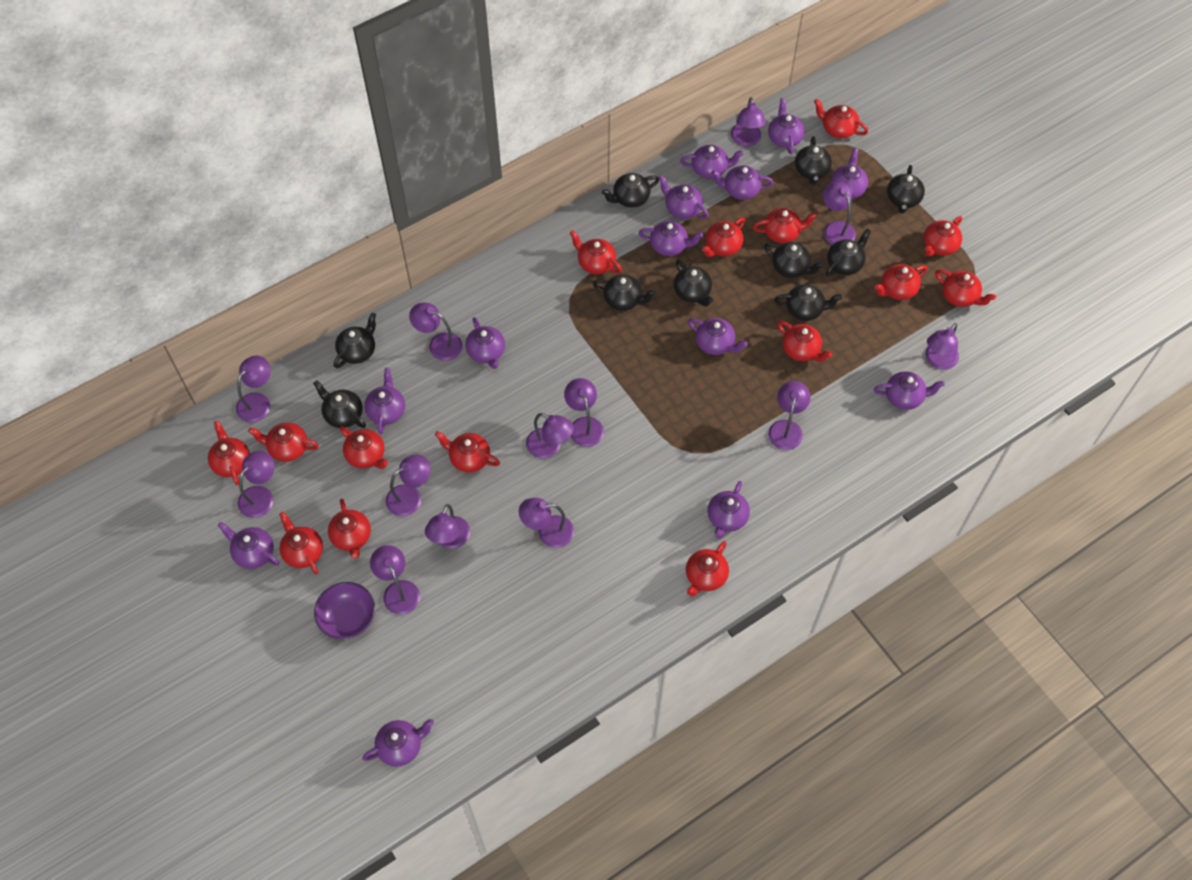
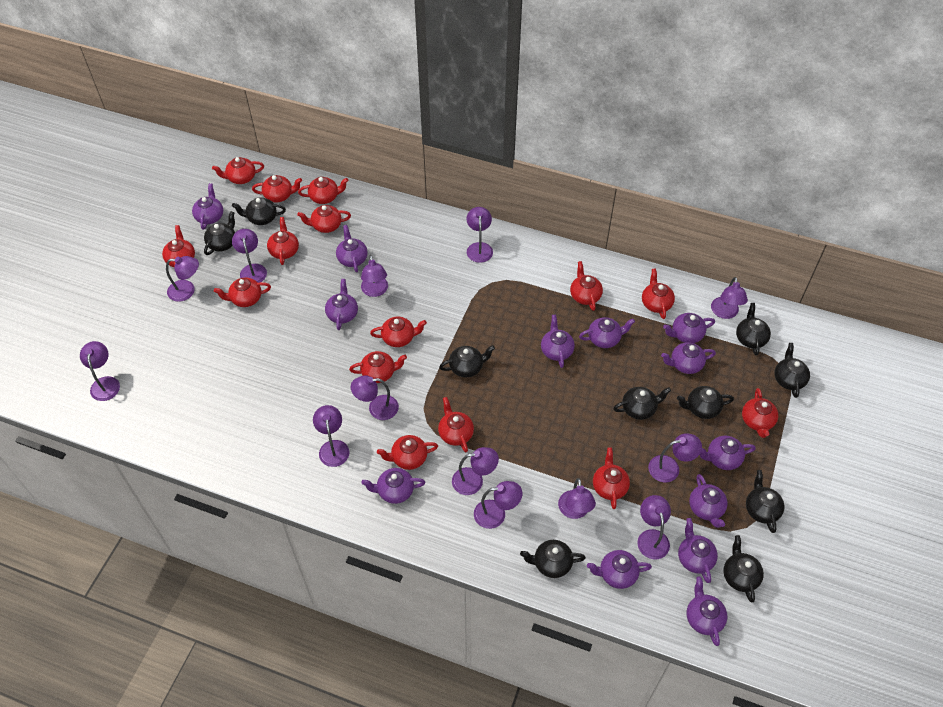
purple bowl: [314,582,375,639] = 1 -> none = 0

